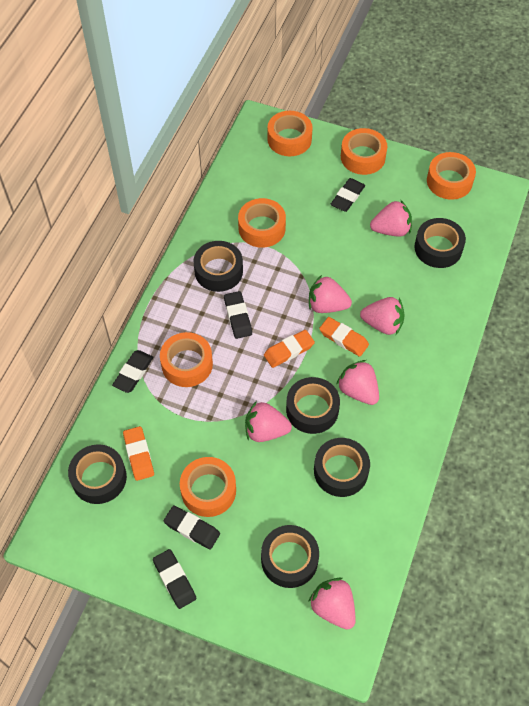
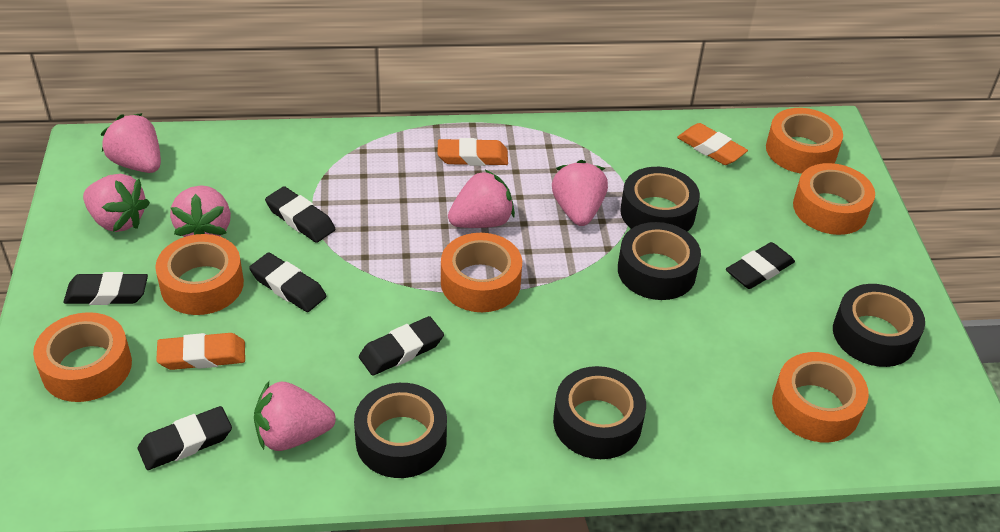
black eraser: [112,350,153,393] [153,549,197,609] [164,506,220,550] [224,291,252,339] [331,178,365,212] = 5 -> [64,272,148,305] [138,406,232,470] [249,252,326,312] [265,186,335,243] [359,316,444,376] [726,242,795,289] = 6
black tape: [68,444,127,504] [193,241,243,292] [261,525,319,588] [286,377,340,434] [314,438,370,497] [414,218,466,268] = 6 -> [354,383,447,478] [553,366,646,459] [618,222,701,300] [620,167,700,232] [833,284,925,367] = 5

